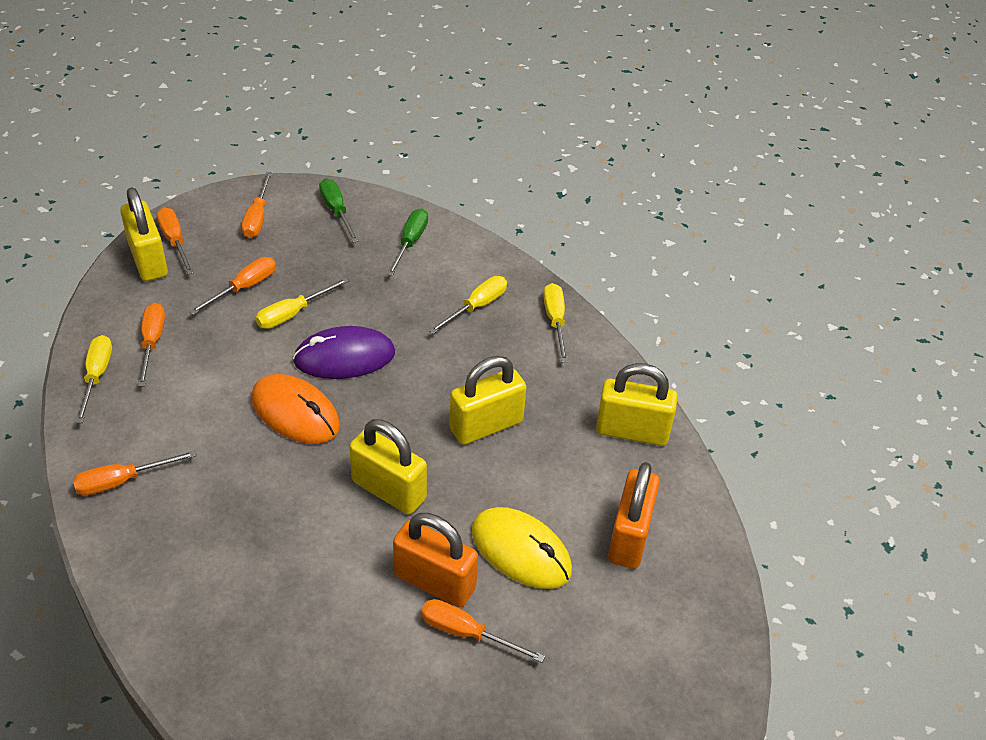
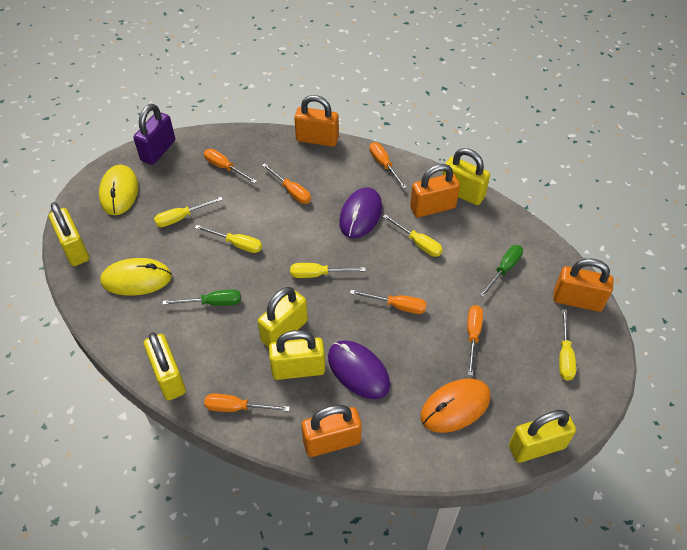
orange padlock: [393,513,478,607] [608,462,660,569] = 2 -> [294,95,339,147] [301,405,362,457] [410,164,460,218] [553,258,614,312] = 4
purple mouse: [293,326,395,379] = 1 -> [328,340,390,399] [339,187,382,238] = 2
purple padlock: none = 0 -> [133,104,175,165] = 1
yellow mouse: [472,507,572,589] = 1 -> [99,165,138,215] [100,258,172,296] = 2
yellow padlock: [120,187,168,281] [349,419,427,515] [450,356,527,445] [596,363,678,446] = 4 -> [49,202,89,266] [144,332,186,400] [258,287,308,347] [269,330,325,380] [442,148,490,205] [509,410,576,463] = 6
yellow screwdriver: [76,335,112,423] [256,278,349,329] [429,276,507,334] [543,283,568,362] = 4 -> [154,197,223,227] [195,225,262,253] [290,263,366,278] [383,214,443,257] [559,309,576,381] = 5

